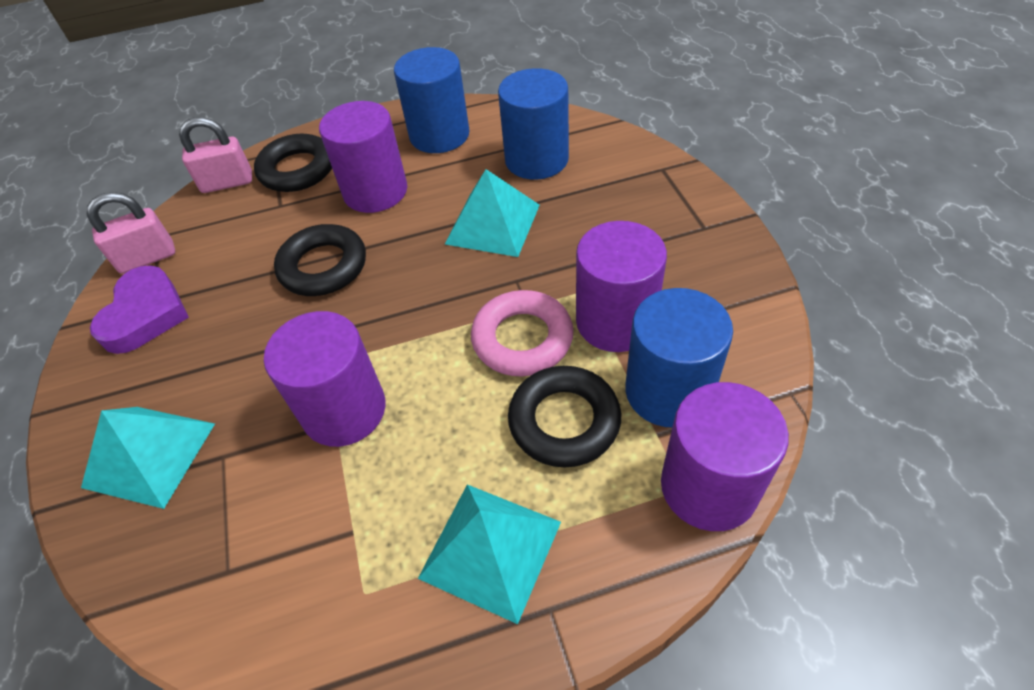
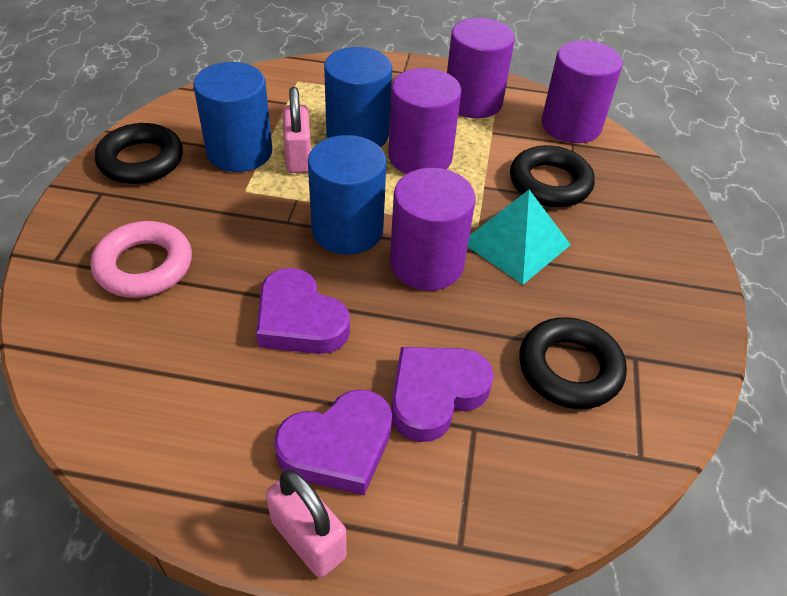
purple heart: [90,266,189,354] = 1 -> [256,268,350,354] [274,389,392,495] [391,347,494,442] = 3
turquoise pyramid: [81,407,215,509] [418,485,561,624] [445,169,540,257] = 3 -> [468,190,571,285] = 1

